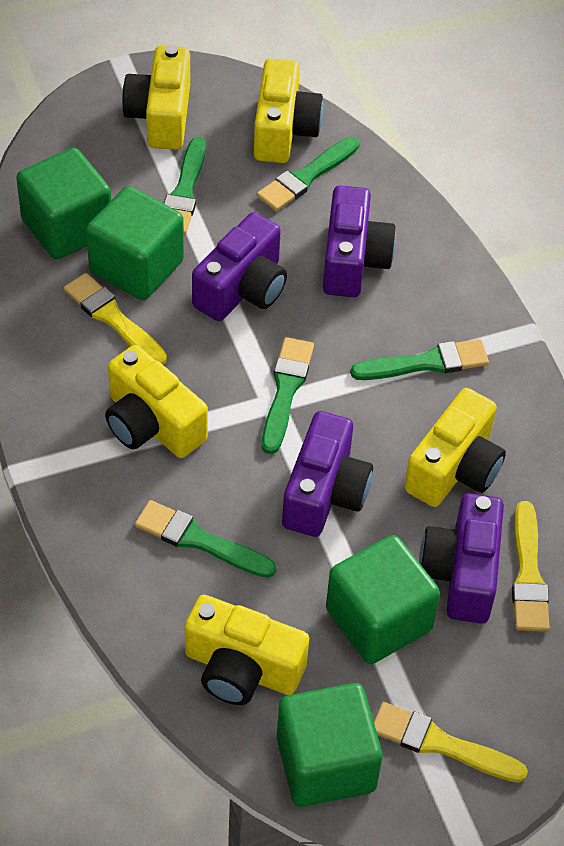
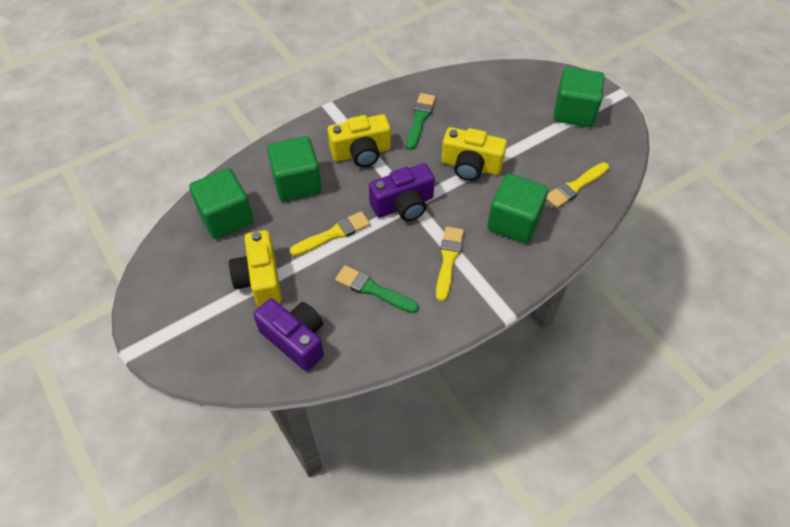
green brush: [135,500,276,578] [164,137,206,235] [257,136,360,211] [262,337,314,454] [350,339,489,380] = 5 -> [335,265,419,313] [406,93,436,150] = 2
purple camera: [192,212,287,321] [282,411,373,537] [323,185,396,297] [419,493,504,623] = 4 -> [253,298,324,371] [369,163,435,221] = 2
yellow camera: [105,345,208,458] [122,45,190,150] [185,595,309,705] [254,58,323,163] [404,388,506,507] = 5 -> [229,230,282,307] [328,114,391,167] [441,127,507,181] = 3

